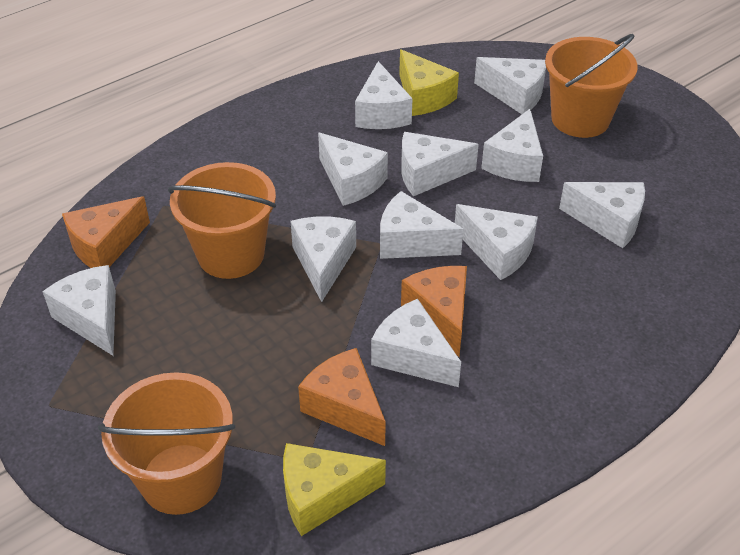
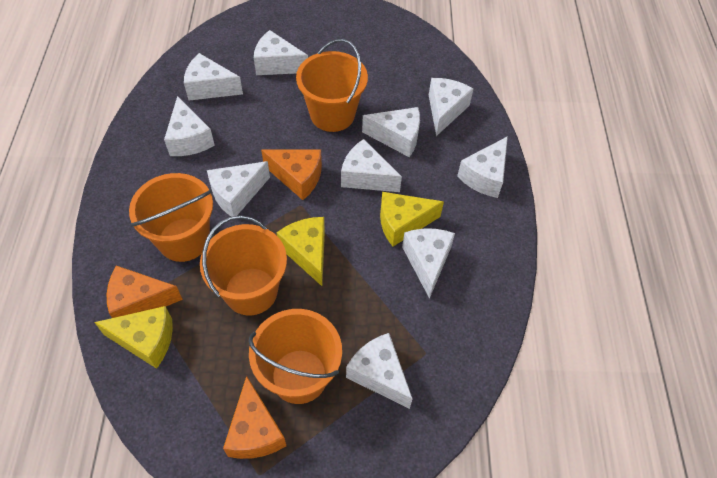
orange bucket: [98,372,235,515] [168,162,276,279] [545,34,638,138] = 3 -> [129,173,213,262] [200,215,287,315] [248,309,342,404] [296,39,368,132] = 4
white cheese: [42,265,116,356] [291,216,356,302] [318,133,388,206] [355,61,413,129] [371,299,461,387] [380,191,464,259] [401,132,479,196] [455,204,538,280] [474,57,546,114] [481,109,543,182] [559,182,645,248] = 11 -> [164,96,215,156] [184,53,243,101] [207,161,270,217] [254,30,308,75] [341,139,402,192] [346,333,413,409] [362,107,420,157] [402,229,455,299] [429,78,473,136] [457,136,508,198] = 10
yellow cheese: [283,443,386,536] [399,49,459,116] = 2 -> [94,306,173,369] [277,217,325,286] [380,192,444,246] = 3

